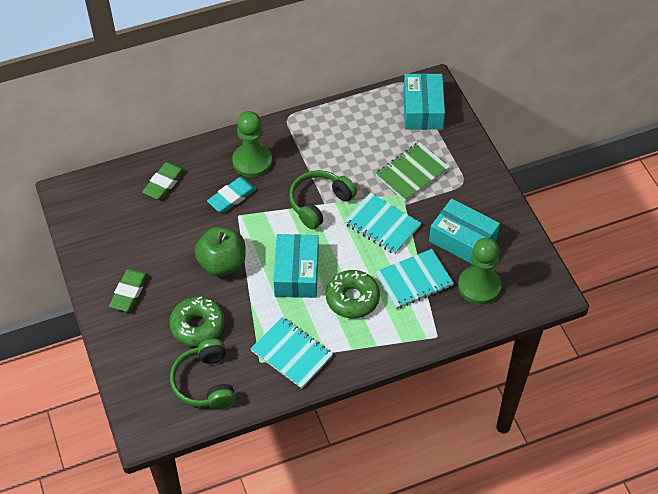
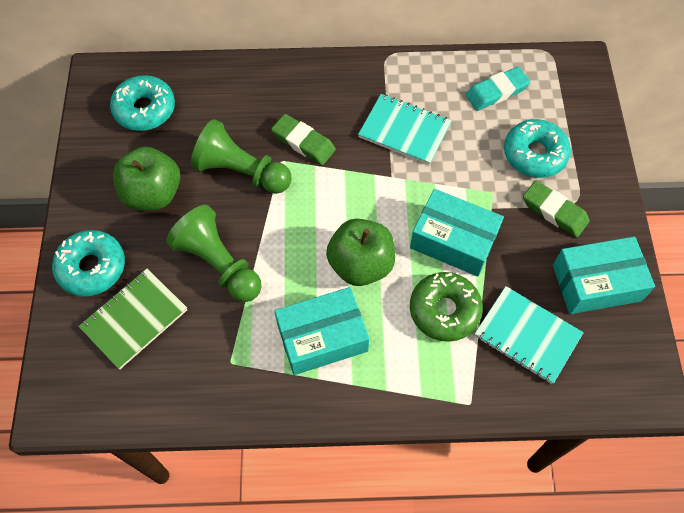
green apple: [194,227,246,277] = 1 -> [113,147,180,210] [326,219,395,286] = 2
green donut: [169,296,225,347] [326,270,380,318] = 2 -> [410,272,483,342] = 1
green headphones: [170,339,236,409] [289,170,357,230] = 2 -> none = 0
turquoise donut: none = 0 -> [52,230,125,297] [110,75,175,131] [504,119,571,178] = 3
turquoise notebook: [251,317,333,388] [344,193,421,254] [375,249,454,309] = 3 -> [358,94,452,165] [474,286,584,384] = 2

